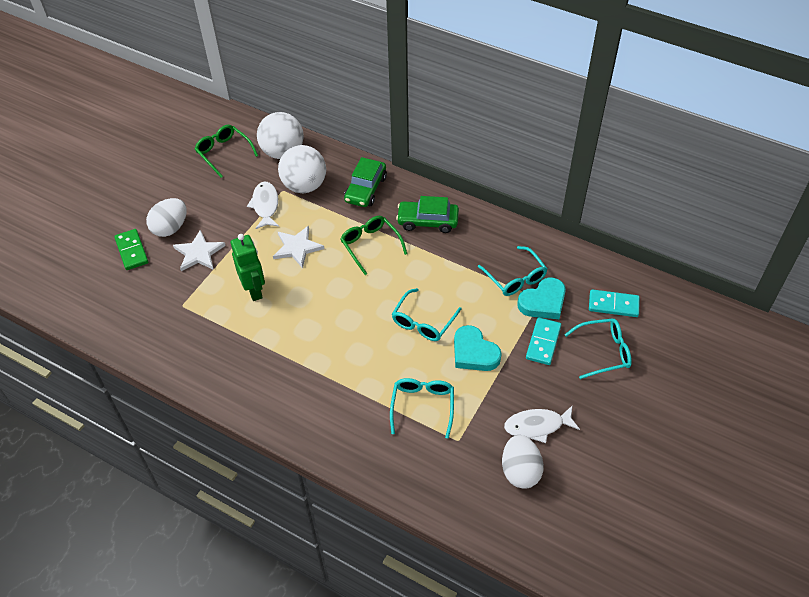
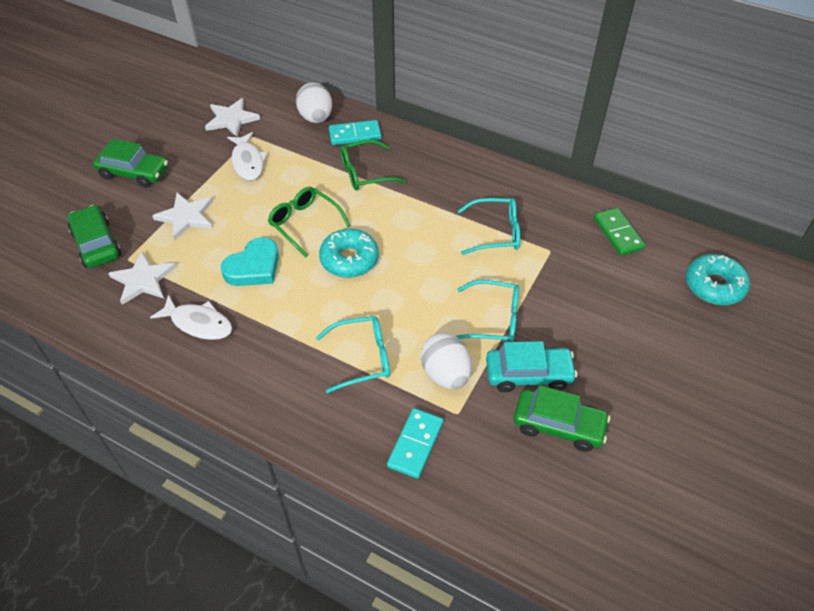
green car: [344,157,387,207] [396,196,459,233] = 2 -> [68,205,121,268] [93,139,168,188] [514,385,610,452] = 3
green robot: [231,234,265,301] = 1 -> none = 0
turquoise car: none = 0 -> [486,341,577,392] = 1
turquoise donut: none = 0 -> [319,229,379,278] [686,254,750,305] = 2
turquoise glasses: [390,378,454,439] [392,288,461,341] [478,246,547,296] [564,318,632,379] = 4 -> [316,316,390,393] [456,280,519,342] [458,198,520,255] = 3
turquoise heart: [454,325,502,371] [517,278,566,319] = 2 -> [221,237,279,286] = 1
white ball: [257,112,304,159] [278,145,326,193] = 2 -> none = 0
white star: [173,230,226,271] [273,226,324,268] = 2 -> [108,251,176,305] [152,193,213,240] [205,98,260,137] = 3

